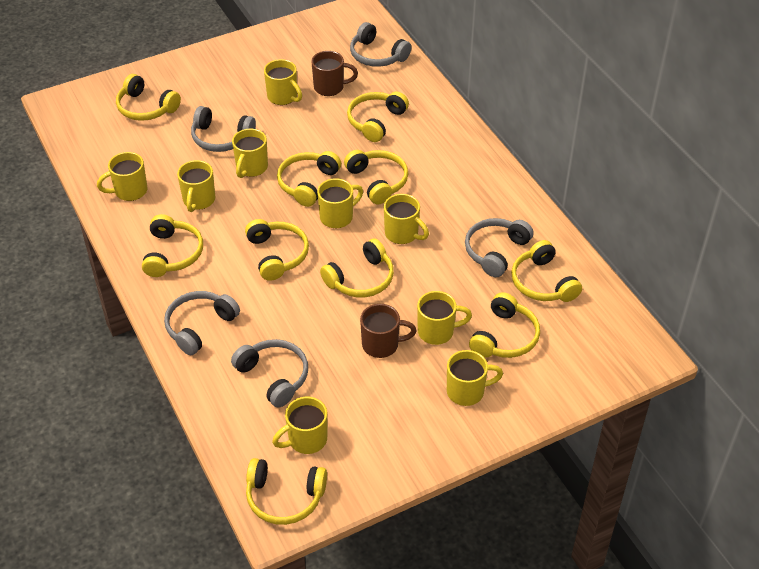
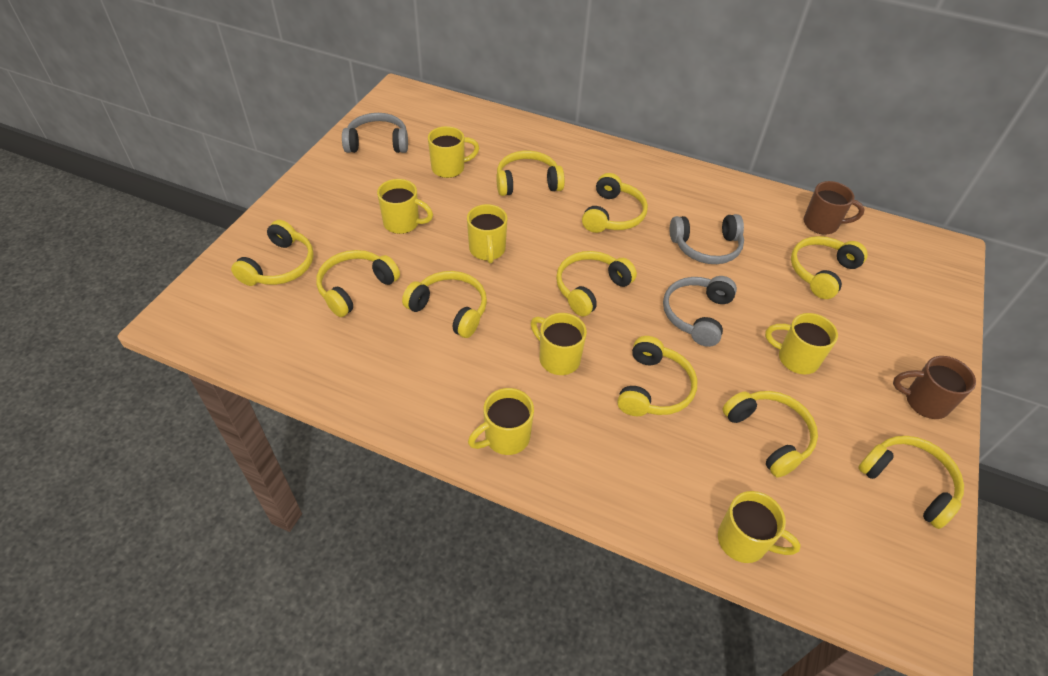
grey headphones: [164,291,240,355] [191,106,256,152] [231,339,308,408] [350,22,412,67] [465,218,534,277] = 5 -> [342,113,408,153] [663,276,737,347] [670,214,744,264] = 3
yellow mug: [97,152,147,201] [177,160,215,212] [232,129,268,178] [264,59,302,105] [272,397,327,454] [317,178,363,228] [384,194,429,244] [417,291,472,345] [447,350,503,406] = 9 -> [377,179,433,234] [428,126,479,178] [467,204,507,264] [468,388,534,455] [531,313,587,375] [718,491,801,563] [765,313,838,374] = 7

